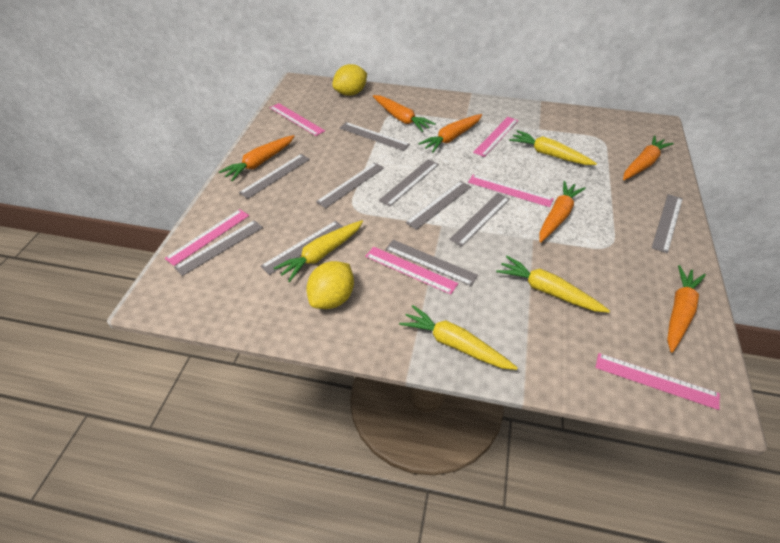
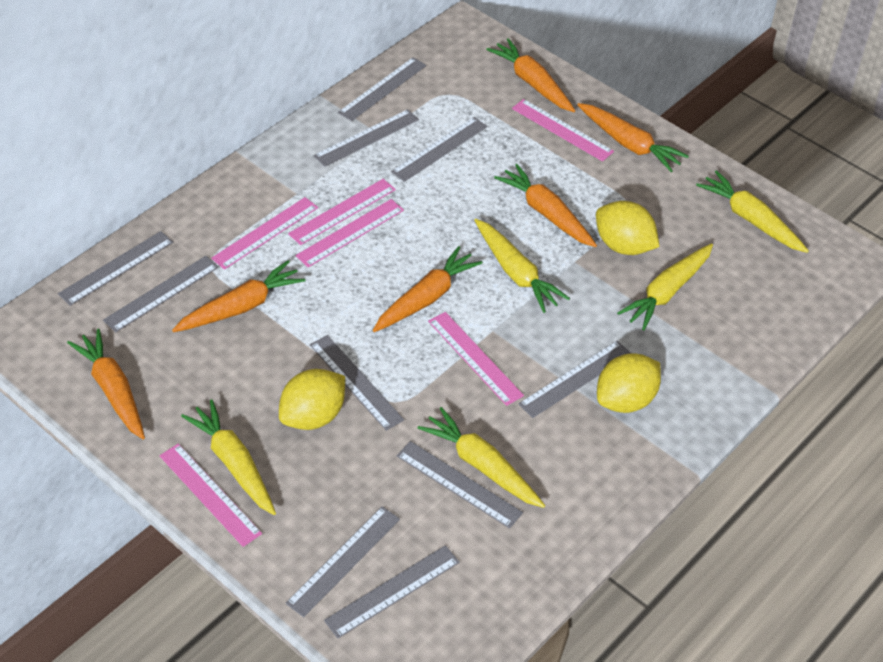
yellow carrot: [274,220,363,282] [399,305,518,370] [496,256,610,313] [509,130,597,165] = 4 -> [181,399,276,515] [418,407,545,508] [474,219,570,313] [617,243,713,330] [696,170,809,253] = 5
yellow lemon: [307,261,354,309] [332,64,367,96] = 2 -> [279,369,345,430] [596,201,659,255] [597,353,661,413] = 3

